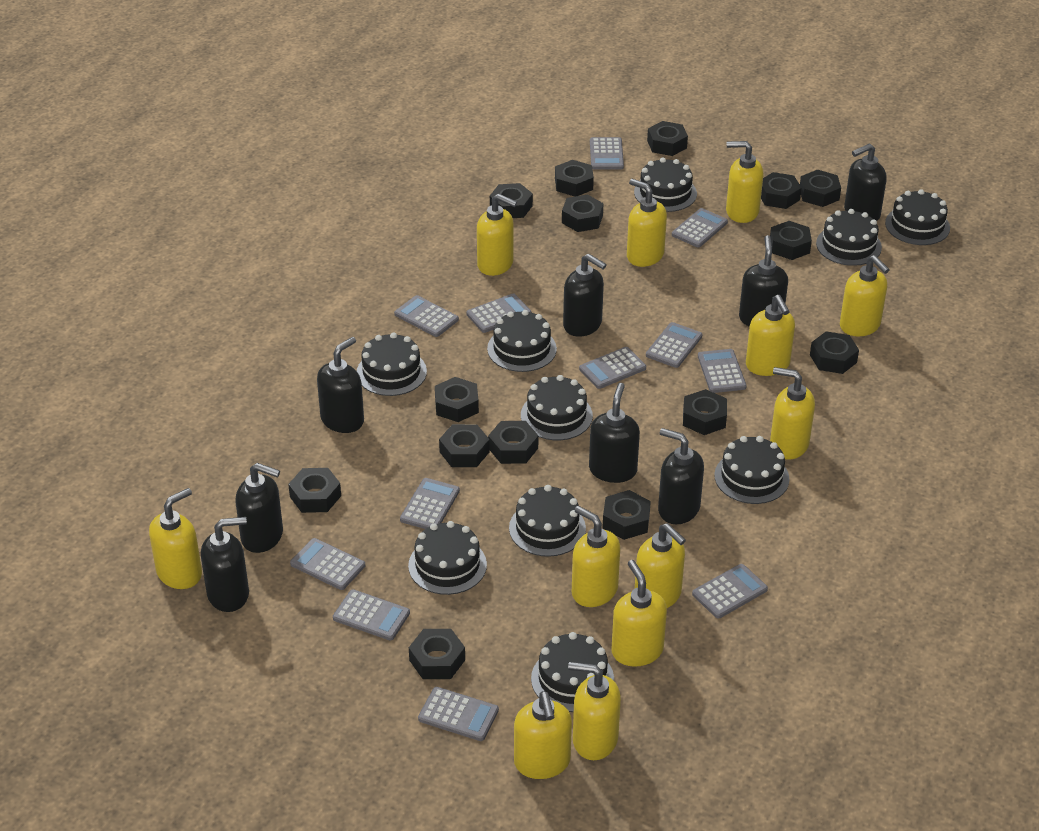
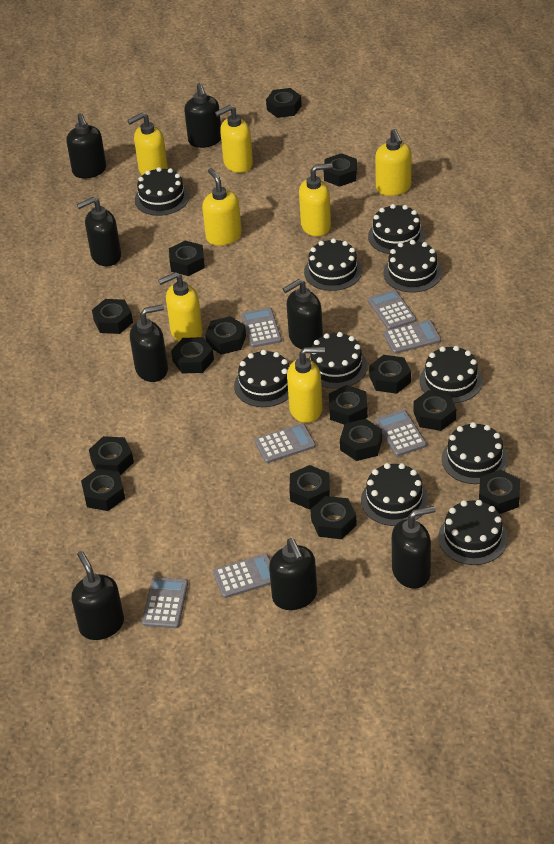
grey calculator: [290,538,365,590] [333,589,410,641] [394,295,459,337] [400,478,460,529] [418,687,499,741] [466,293,531,333] [579,347,646,389] [590,137,624,170] [646,322,702,368] [672,208,728,248] [692,564,768,619] [698,349,747,393] = 12 -> [142,577,188,628] [213,554,271,598] [241,307,282,348] [255,423,316,463] [368,289,416,330] [375,409,427,456] [383,320,441,354] = 7
yellow soap dispenser: [149,488,202,589] [477,194,517,276] [514,691,572,779] [568,662,621,760] [572,506,620,607] [611,560,667,667] [627,179,667,267] [635,523,686,608] [726,141,763,223] [746,295,795,376] [770,367,815,459] [840,255,890,336] = 12 -> [128,112,168,175] [158,272,203,341] [202,168,242,246] [215,105,253,173] [287,347,325,423] [299,163,333,236] [375,129,411,196] = 7

